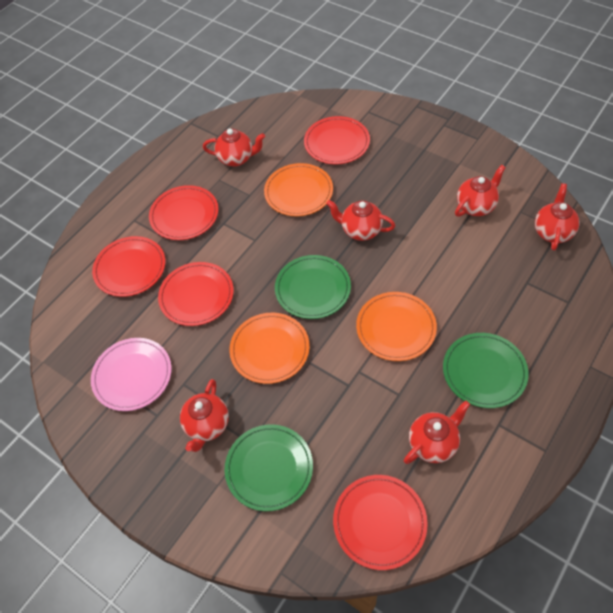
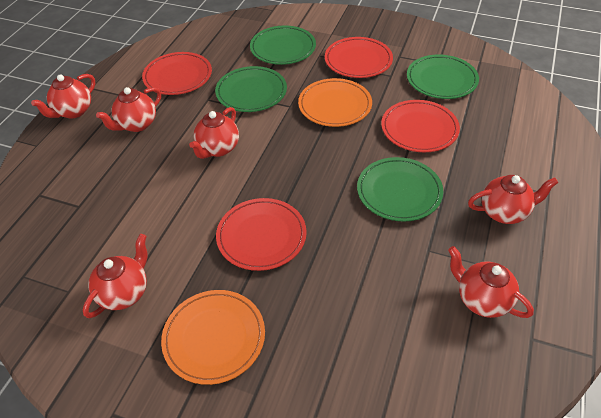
green plate: [225,424,313,511] [275,255,351,319] [443,333,529,408] = 3 -> [215,66,287,112] [250,25,316,65] [357,157,443,222] [407,55,479,99] = 4
orange plate: [229,313,310,384] [264,163,333,216] [356,292,437,361] = 3 -> [161,290,265,385] [298,78,372,127] = 2
pink plate: [91,338,172,411] = 1 -> none = 0
red plate: [92,236,165,297] [149,185,218,240] [158,262,234,326] [304,116,370,164] [333,475,428,570] = 5 -> [142,52,212,95] [216,198,307,271] [325,37,393,78] [381,100,460,152] = 4

